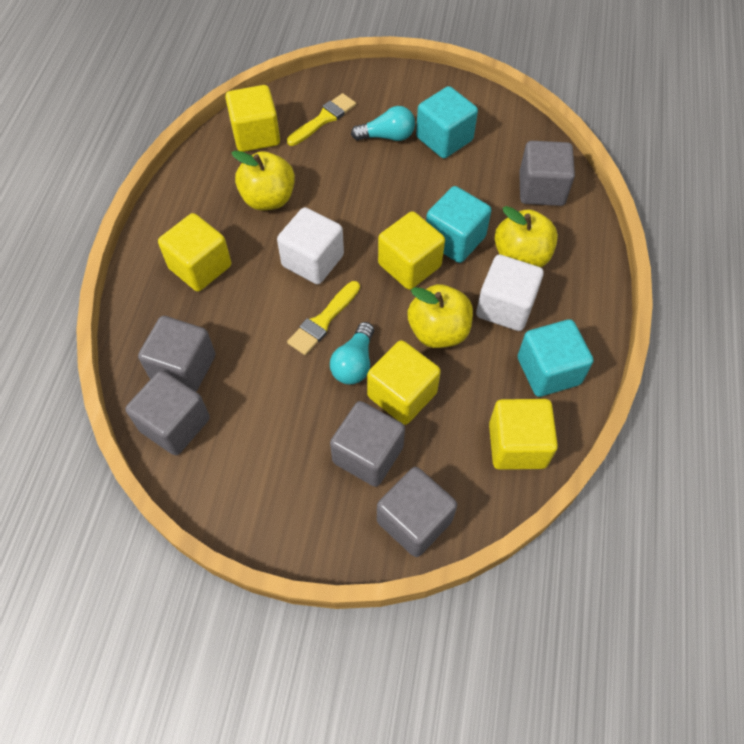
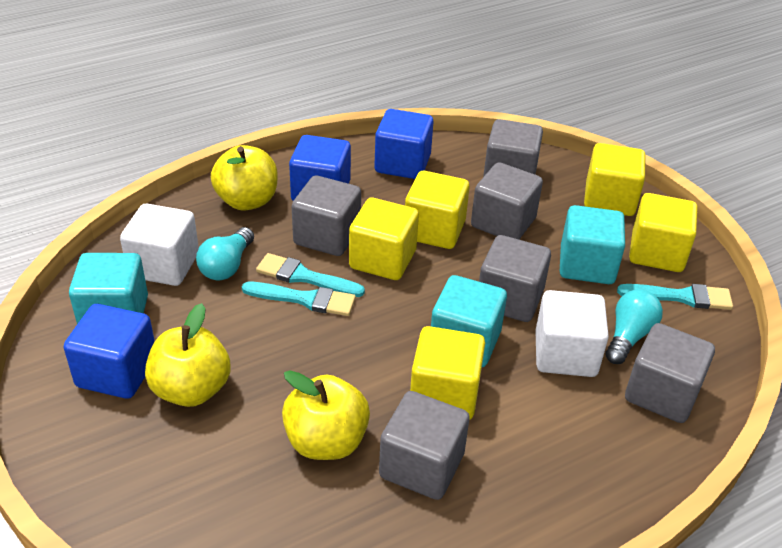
blue cube: none = 0 -> [64,304,155,399] [289,135,351,201] [375,109,433,179] = 3
grey cube: [126,371,210,455] [138,316,215,392] [330,401,405,487] [377,467,457,557] [519,141,575,206] = 5 -> [292,175,361,256] [379,391,470,500] [471,162,543,239] [479,235,551,322] [483,119,543,177] [625,323,715,423] = 6
turquoise brush: none = 0 -> [242,282,356,316] [256,253,365,297] [617,284,733,310] = 3
yellow brush: [287,93,356,146] [287,281,360,355] = 2 -> none = 0

